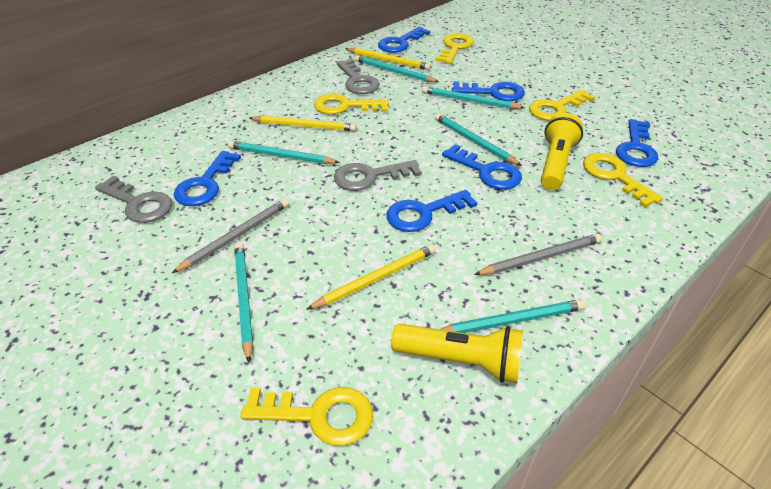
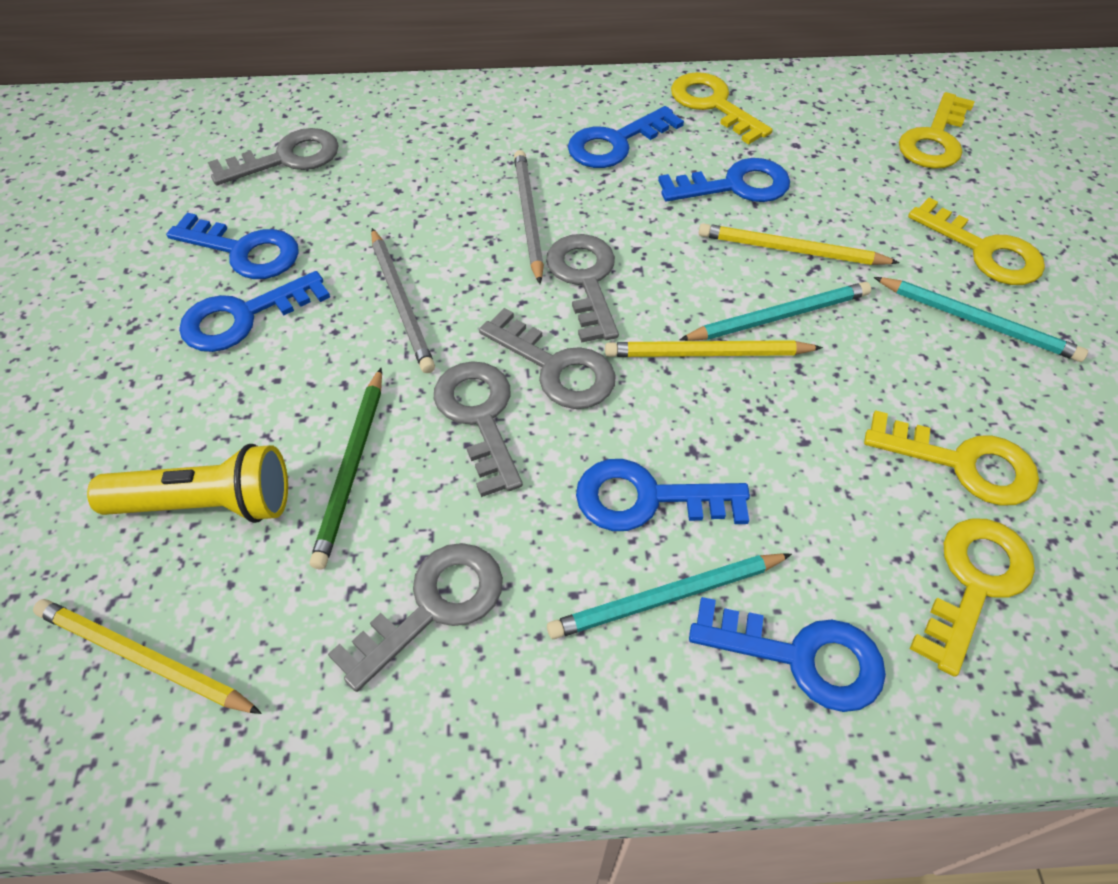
green pencil: none = 0 -> [310,368,382,569] = 1
grey key: [95,176,172,223] [334,160,422,191] [337,59,380,94] = 3 -> [208,128,339,185] [328,543,503,692] [434,361,523,497] [479,308,616,409] [546,234,619,343] = 5
turquoise pencil: [228,141,340,164] [234,243,253,363] [355,55,439,82] [422,86,524,109] [435,113,522,166] [440,299,585,333] = 6 -> [547,553,792,639] [679,282,871,341] [873,277,1088,362] = 3
yellow flashlight: [391,324,523,383] [541,113,583,190] = 2 -> [87,444,288,523] = 1

